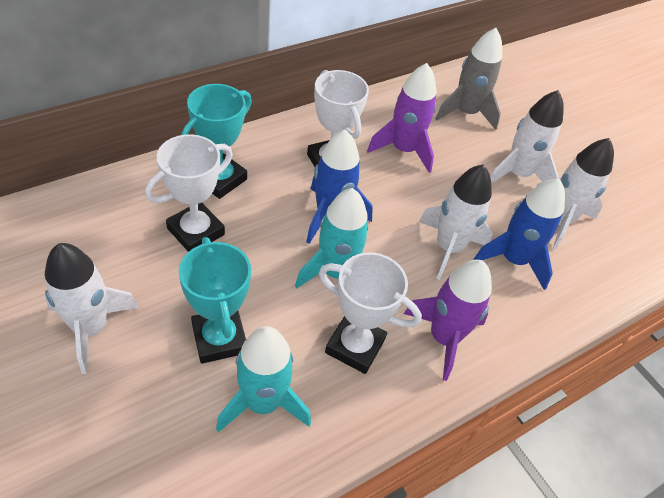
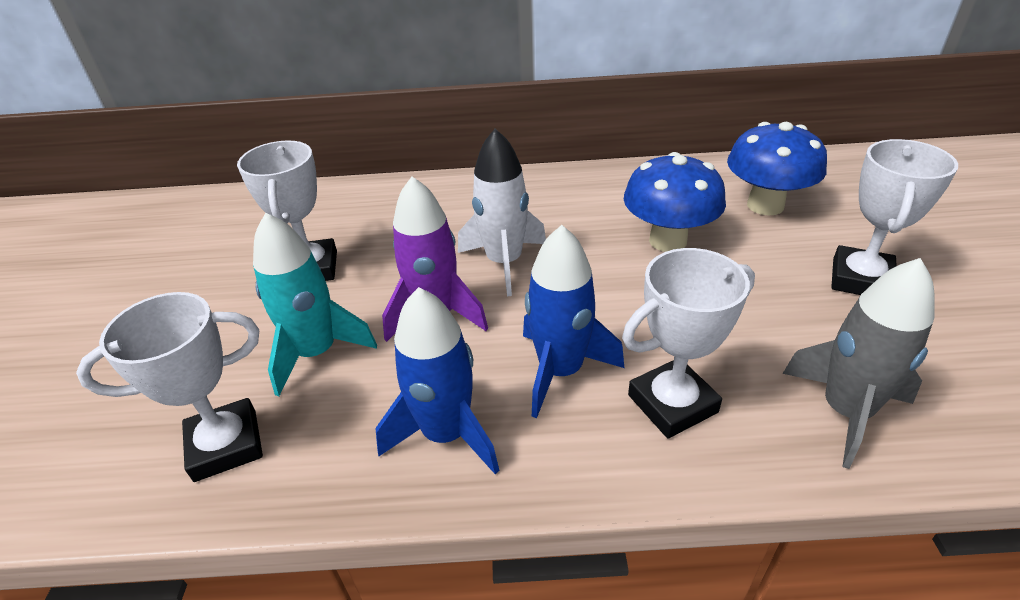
blue mushroom: none = 0 -> [624,152,726,252] [727,122,827,216] = 2
purple rocket: [367,63,437,173] [404,260,492,381] = 2 -> [382,177,488,342] = 1
turquoise rocket: [216,326,311,432] [295,188,368,289] = 2 -> [253,213,377,396] = 1
turquoise trophy: [179,237,251,364] [181,84,252,199] = 2 -> none = 0
white rocket: [45,243,139,374] [419,164,493,280] [490,90,564,184] [535,138,614,249] = 4 -> [458,129,546,297] = 1
white trophy: [145,134,233,252] [307,70,369,167] [319,252,422,374] = 3 -> [76,292,263,482] [237,140,337,281] [622,248,755,438] [831,139,958,295] = 4

